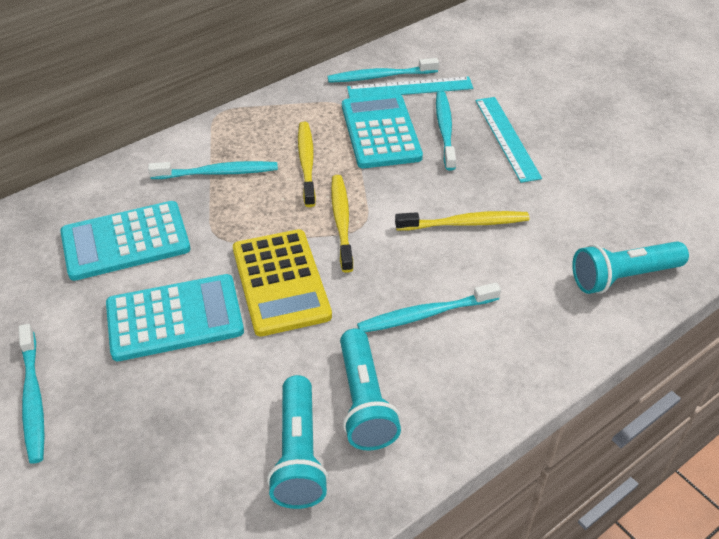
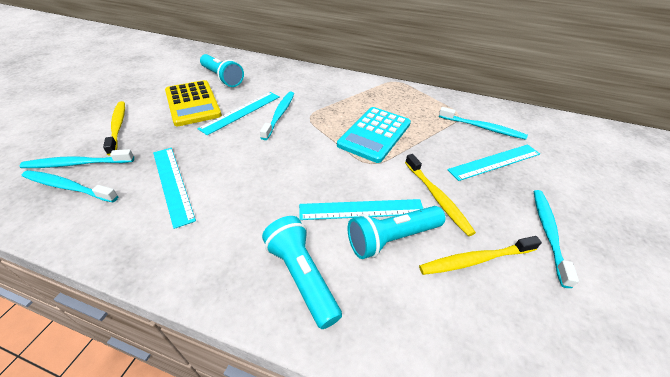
turquoise calculator: [60,201,191,281] [106,274,244,361] [342,93,423,168] = 3 -> [337,107,411,163] = 1
turquoise ruler: [347,76,473,98] [475,97,542,183] = 2 -> [153,148,196,229] [197,92,280,135] [299,199,423,220] [447,144,540,181] = 4

